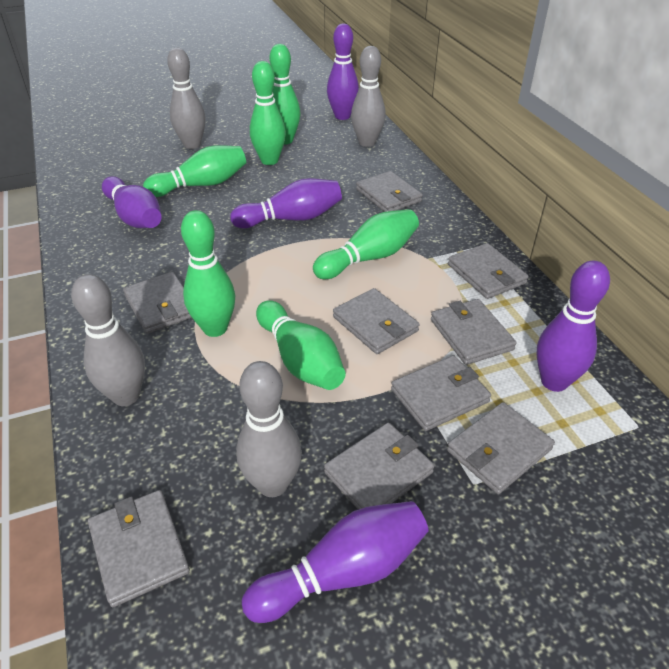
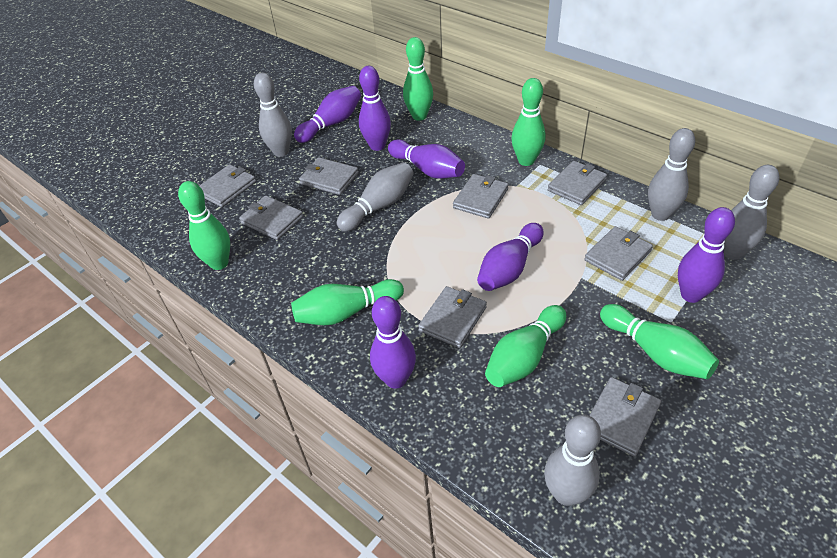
grey bowling pin: [71,274,145,406] [167,48,206,149] [236,361,302,497] [351,46,386,147] = 4 -> [254,73,292,157] [337,162,414,232] [544,414,601,506] [648,128,695,221] [723,165,779,260] = 5
grey wallet: [88,490,190,607] [123,272,192,334] [324,423,434,510] [333,288,419,354] [356,171,423,212] [391,356,491,431] [431,299,517,365] [447,402,555,494] [448,243,529,299] = 9 -> [199,164,256,207] [239,195,303,240] [299,157,358,195] [418,286,487,348] [453,174,509,219] [548,161,607,205] [584,226,653,281] [589,377,661,457] = 8
purple bowling pin: [102,176,162,228] [230,178,342,228] [242,501,429,623] [327,24,359,120] [536,261,610,392] = 5 -> [294,86,361,143] [359,66,391,151] [370,296,416,389] [388,139,465,179] [477,223,544,291] [678,207,735,303] = 6

